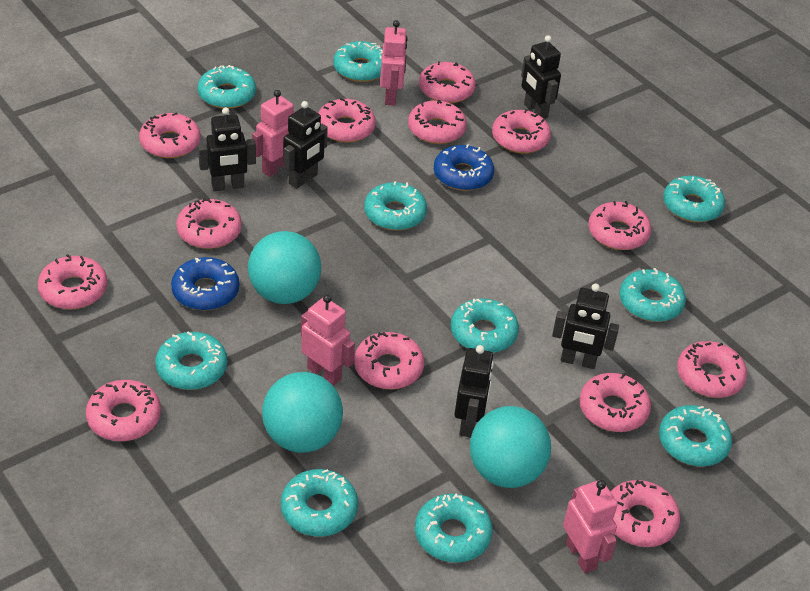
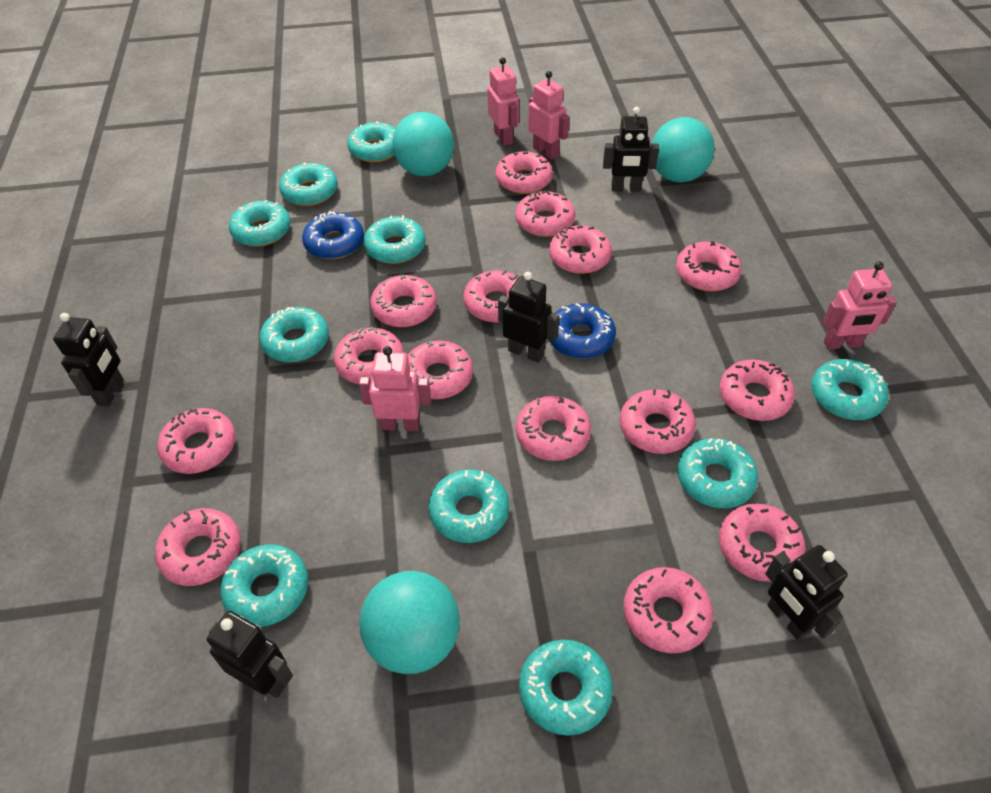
pink donut: [38,254,108,309] [86,380,161,441] [139,113,200,158] [176,198,242,249] [318,98,376,143] [354,332,424,389] [408,100,467,144] [419,61,476,103] [492,109,551,153] [579,373,651,432] [588,201,651,250] [610,480,680,547] [677,341,747,398] = 13 -> [155,508,241,586] [157,408,236,474] [334,327,404,384] [370,275,437,327] [408,341,473,399] [463,270,519,322] [496,151,552,194] [515,190,576,237] [516,396,591,461] [549,225,612,274] [620,389,696,454] [623,567,713,653] [676,241,742,291] [719,503,806,582] [720,360,795,421] = 15

